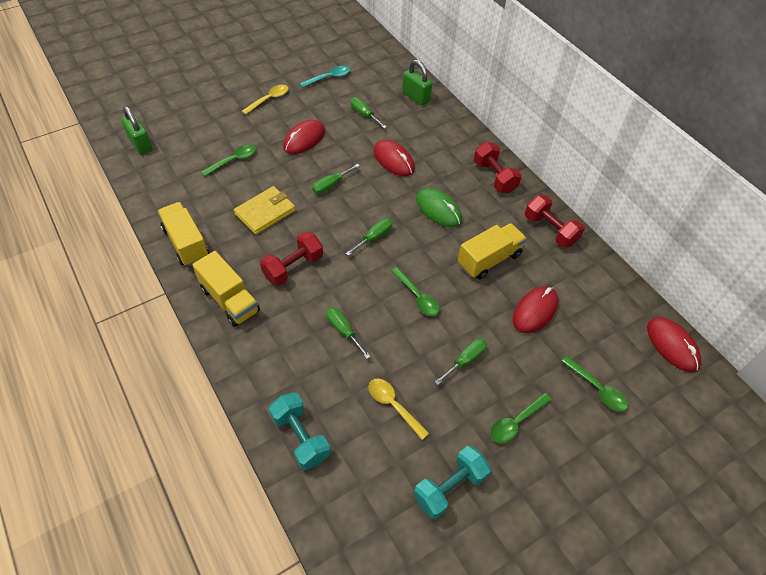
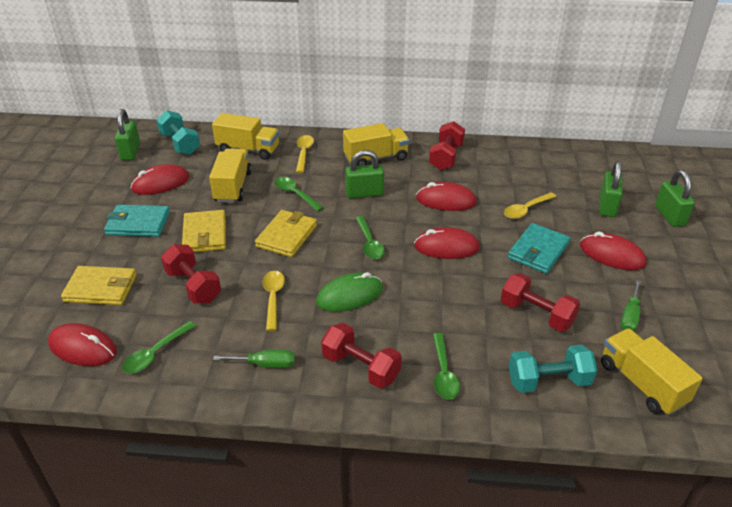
green padlock: [121,106,153,155] [402,60,432,106] = 2 -> [115,109,140,161] [345,150,384,199] [599,161,623,217] [655,170,695,227] = 4
green screwdriver: [312,164,360,194] [326,307,371,359] [346,218,393,256] [350,97,386,129] [435,338,487,385] = 5 -> [213,349,295,368] [621,280,641,332] = 2
red dumbbell: [260,232,323,286] [474,142,522,193] [525,195,584,248] = 3 -> [161,244,221,304] [321,323,402,388] [429,121,465,170] [501,273,580,332] = 4
red mouse: [283,120,325,154] [374,140,415,176] [513,286,559,333] [647,317,701,372] = 4 -> [48,323,117,366] [130,164,190,195] [414,227,480,259] [416,182,477,211] [580,232,647,270] = 5
turquoise spoon: [300,66,350,88] = 1 -> none = 0
turquoise wallet: none = 0 -> [104,205,170,237] [508,223,570,274] = 2
yellow spoon: [242,85,288,115] [368,379,429,440] = 2 -> [262,271,285,331] [296,135,314,173] [504,192,556,219] = 3
yellow truck: [157,202,209,266] [192,251,260,327] [458,223,527,279] = 3 -> [209,148,252,203] [212,113,279,160] [343,123,409,166] [601,328,703,416] = 4
yellow wallet: [234,186,296,235] = 1 -> [61,266,137,305] [182,210,226,252] [255,210,317,257] = 3

